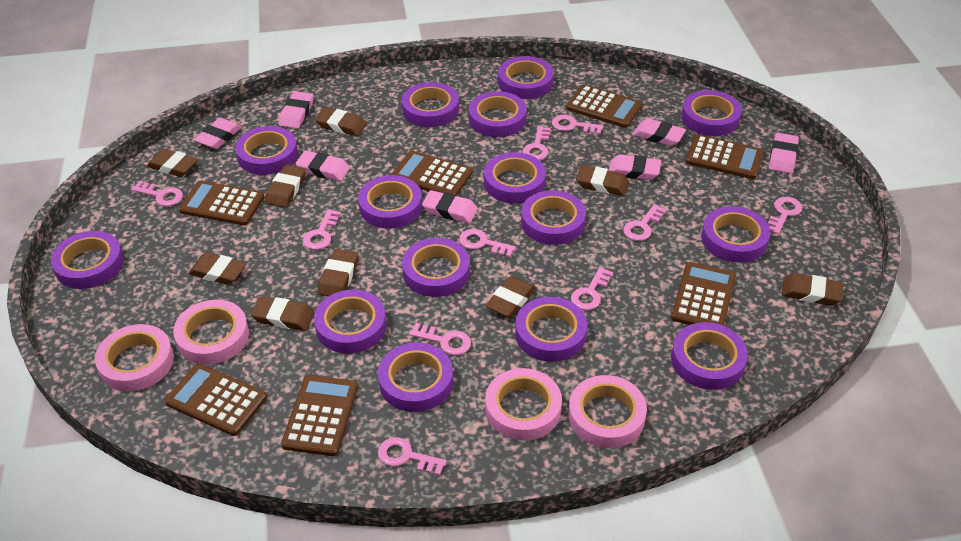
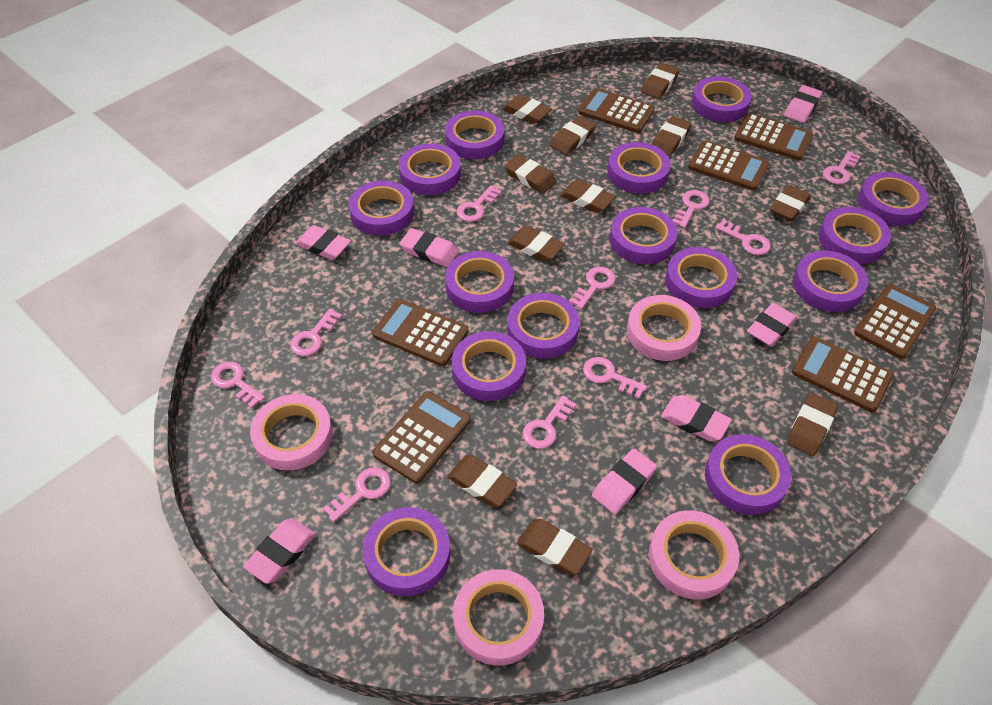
brown eraser: [147,149,198,177] [188,253,246,285] [251,296,314,331] [265,164,306,208] [315,107,367,136] [317,249,359,296] [485,276,536,318] [576,165,629,196] [782,273,843,306] = 9 -> [447,455,517,507] [502,94,552,124] [504,154,557,194] [507,226,565,262] [517,519,593,575] [550,116,596,155] [560,179,616,213] [641,63,680,99] [652,116,692,156] [770,185,811,221] [786,393,838,456] = 11

